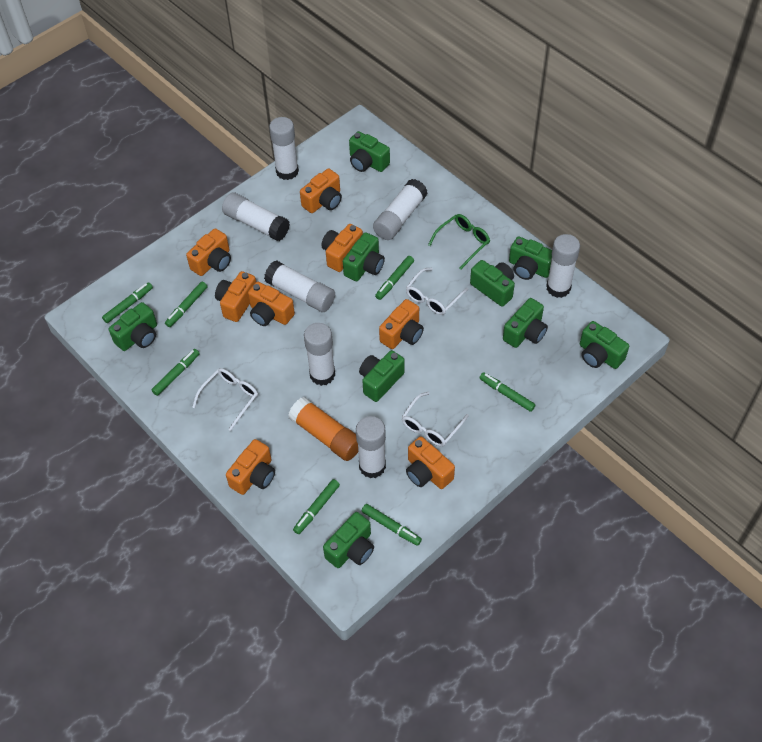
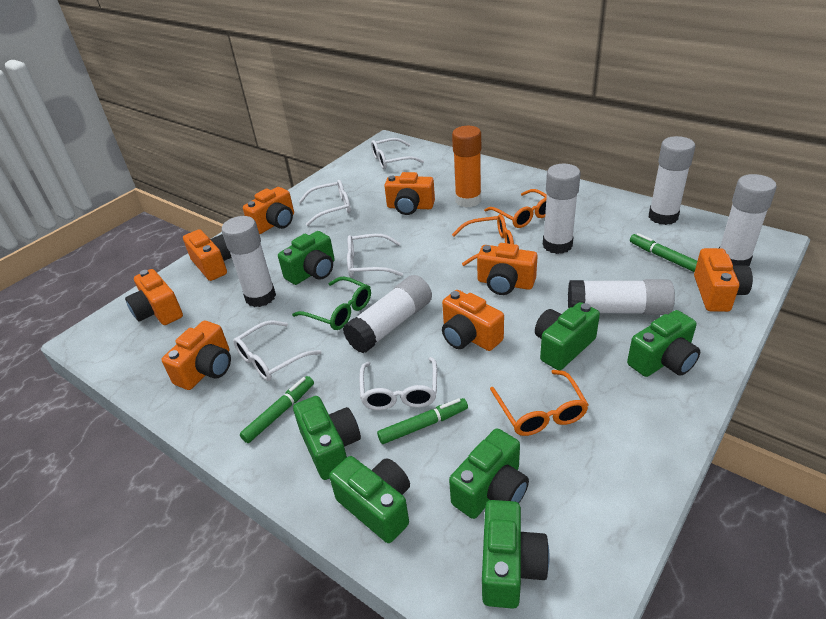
green camera: [109,302,157,351] [323,512,374,568] [343,232,385,281] [349,131,390,172] [359,350,405,402] [470,260,515,307] [503,298,548,348] [509,236,552,280] [580,321,629,369] = 9 -> [278,231,335,285] [293,396,361,480] [329,456,410,543] [449,428,529,519] [482,500,550,609] [535,302,600,370] [627,310,700,377] = 7
green marker: [102,282,153,323] [151,349,200,396] [165,281,208,327] [293,479,340,534] [362,504,422,546] [375,256,414,300] [480,372,536,412] = 7 -> [240,376,314,443] [377,398,468,444] [630,233,697,272] = 3
orange glasses: none = 0 -> [452,214,514,266] [484,189,547,228] [490,370,589,436] = 3
white glasses: [192,368,258,431] [402,392,469,447] [406,268,468,315] = 3 -> [233,320,321,381] [299,180,351,226] [347,234,403,277] [360,357,437,410] [371,138,424,169] = 5
white glue stick: [222,193,290,241] [264,260,335,312] [269,117,299,180] [304,323,335,386] [356,416,386,478] [373,179,428,240] [546,234,580,298] = 7 -> [222,216,276,307] [343,275,432,353] [543,164,581,254] [568,279,675,315] [649,136,695,225] [719,174,777,266] = 6

